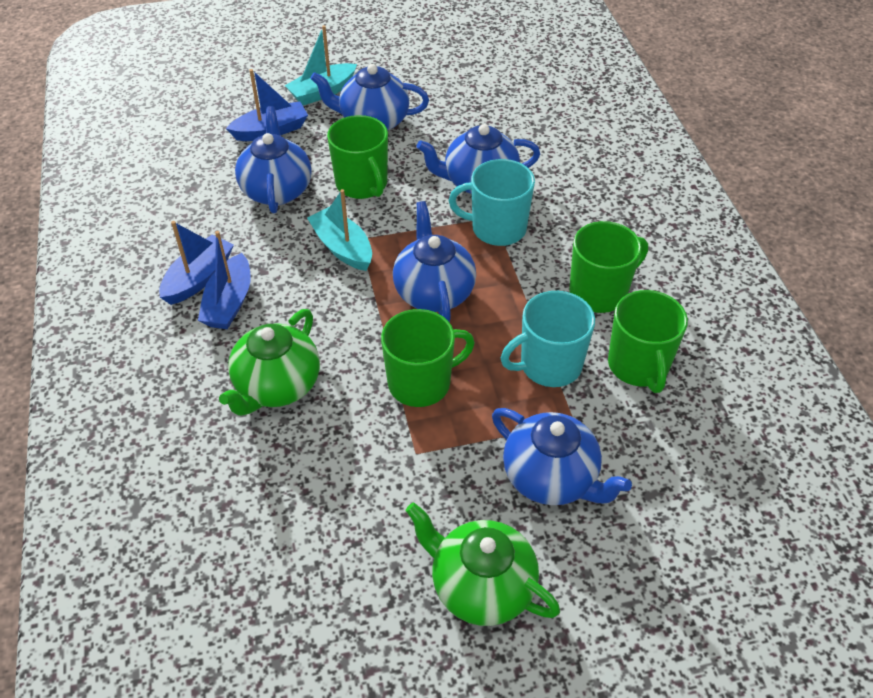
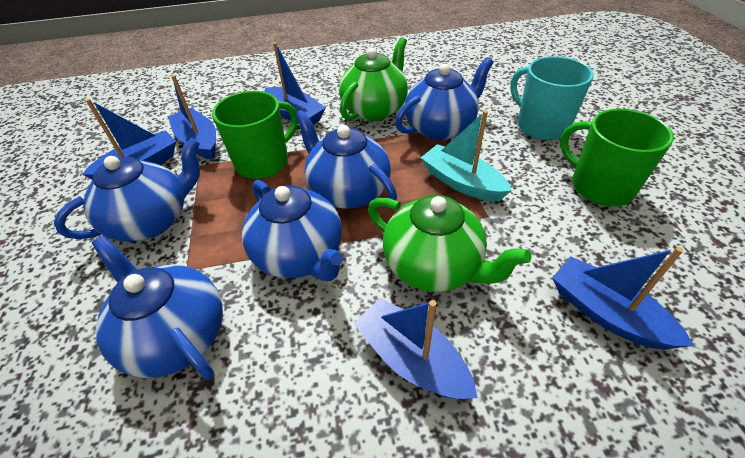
blue boat: [159,221,234,305] [198,231,251,329] [226,69,308,141] = 3 -> [82,99,176,179] [168,75,216,160] [264,42,326,125] [353,298,478,399] [552,247,694,350] = 5
green mug: [327,115,388,199] [381,309,475,407] [569,221,648,313] [608,290,688,393] = 4 -> [212,91,298,179] [560,109,674,206] = 2
turquoise boat: [285,25,357,105] [307,189,372,271] = 2 -> [421,110,512,201] = 1
turquoise mug: [449,159,535,246] [501,291,595,387] = 2 -> [510,56,594,140] = 1

